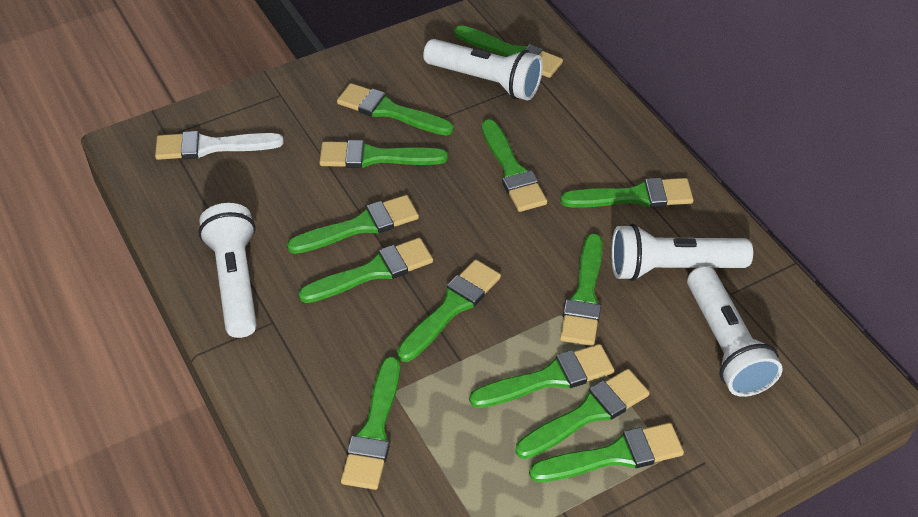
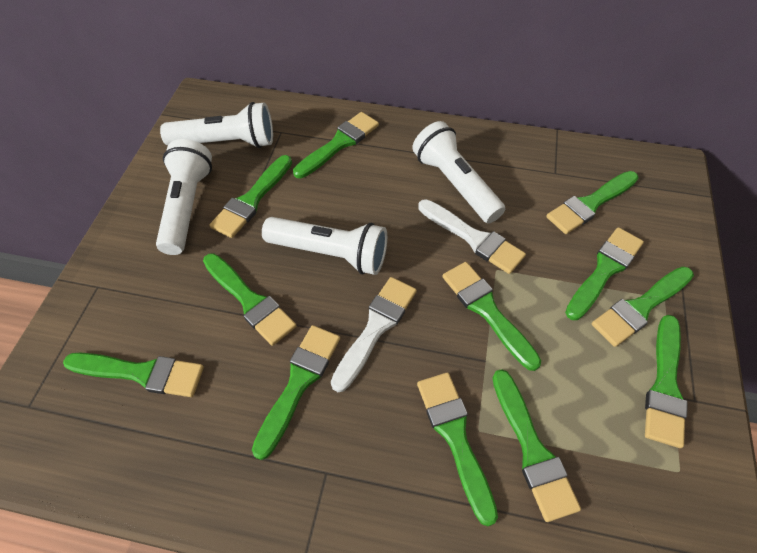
green brush: [287,195,419,254] [298,238,433,303] [319,140,448,168] [337,83,454,135] [341,357,400,490] [397,260,501,362] [454,25,563,78] [469,344,614,408] [481,119,547,212] [515,369,650,459] [529,423,684,482] [560,233,603,346] [561,178,694,208] = 13 -> [63,353,204,397] [203,253,297,346] [209,155,292,238] [252,325,340,460] [293,112,379,178] [417,372,498,526] [442,262,541,371] [492,369,581,522] [546,171,638,234] [565,227,644,320] [592,266,694,347] [645,315,688,448] = 12
white brush: [155,131,284,160] = 1 -> [331,277,417,392] [418,199,526,274] = 2

